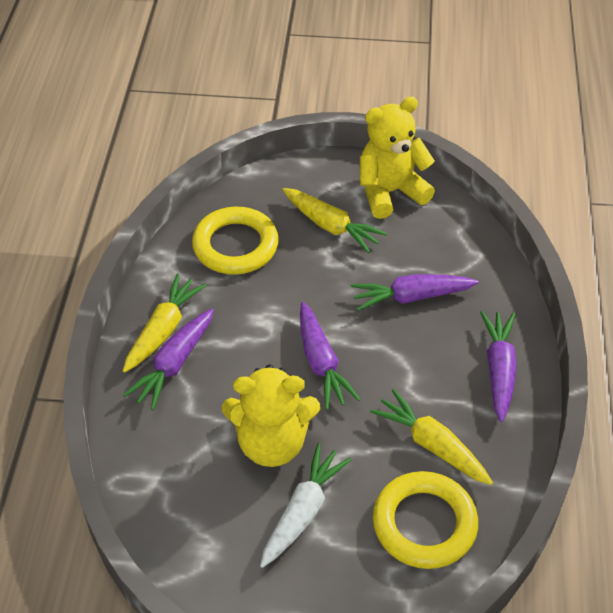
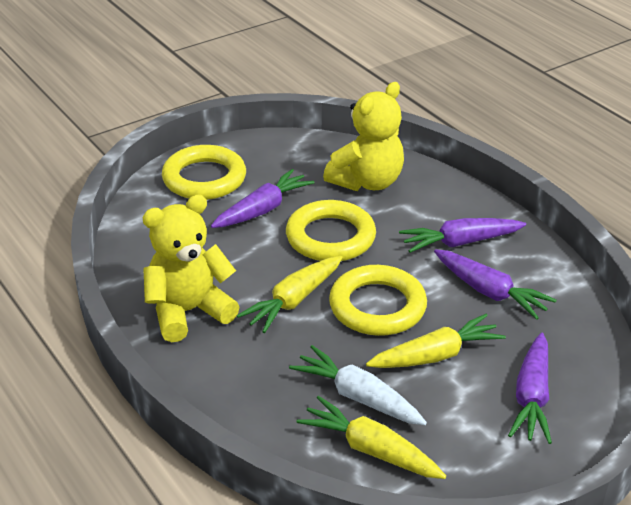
yellow ring: [192,207,279,275] [373,471,478,569] = 2 -> [162,145,246,200] [286,200,376,261] [329,265,427,336] = 3

